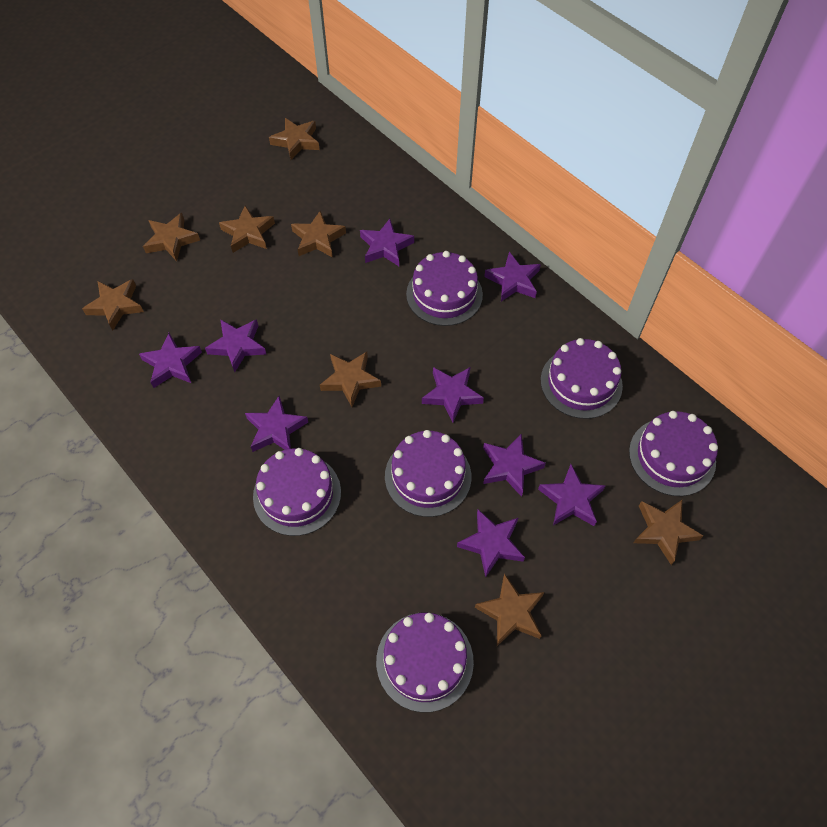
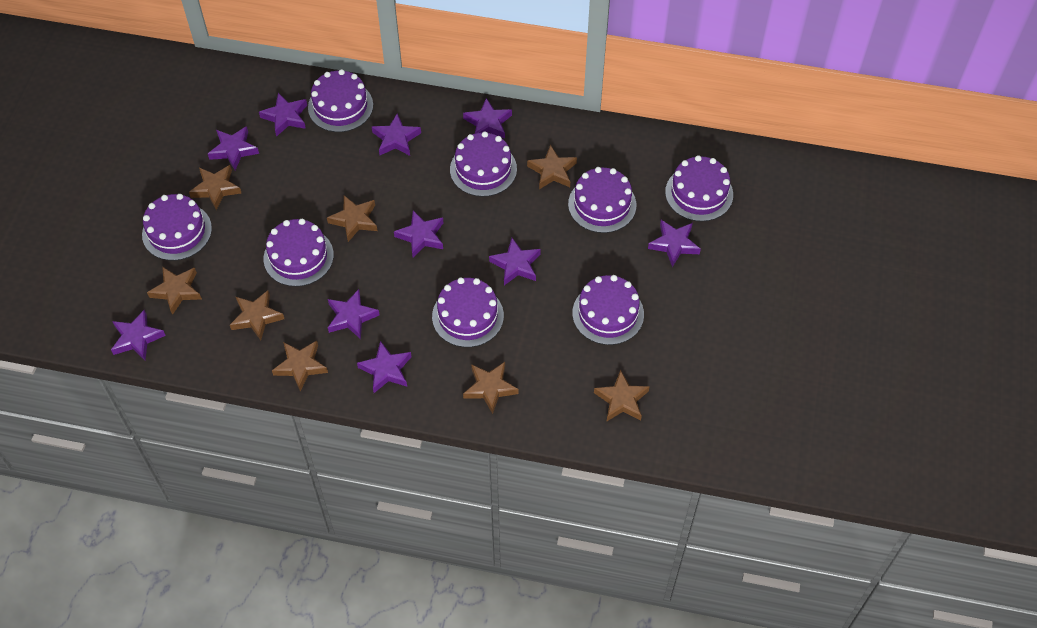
purple cake: [253,448,341,536] [376,613,474,712] [385,430,471,517] [406,251,483,326] [541,338,623,419] [629,411,718,496] = 6 -> [142,194,212,261] [264,219,334,287] [308,69,373,132] [432,278,504,347] [450,131,517,197] [568,167,636,233] [572,275,644,345] [665,155,733,222] = 8
purple star: [139,333,202,388] [205,319,266,372] [245,396,308,452] [360,219,414,266] [422,367,484,422] [457,509,525,578] [483,433,546,497] [484,252,541,302] [538,464,606,526] = 9 -> [111,310,166,360] [208,126,259,170] [259,93,307,137] [328,289,380,339] [357,341,411,393] [372,113,421,156] [394,210,443,257] [463,98,512,139] [489,238,541,285] [648,220,701,267] = 10

